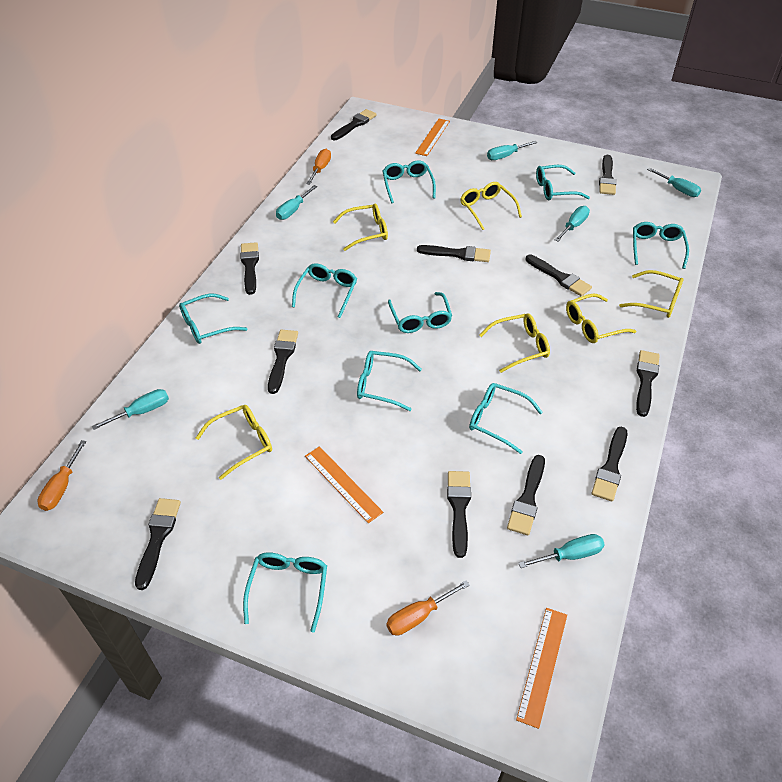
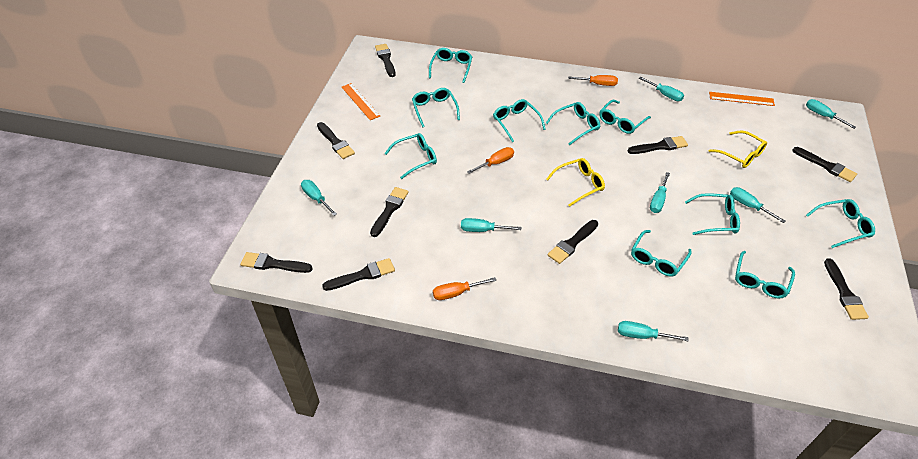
black brush: [135,498,181,590] [240,242,259,295] [268,330,298,394] [331,109,377,140] [417,245,491,262] [447,471,471,558] [507,455,545,535] [526,255,592,296] [591,427,627,502] [599,155,616,195] [636,350,660,417] = 11 -> [240,252,313,273] [317,122,355,159] [322,258,395,291] [370,187,409,237] [375,44,396,77] [547,220,598,264] [628,136,688,154] [792,147,857,182] [824,258,869,320] = 9
orange ruler: [305,446,383,523] [415,119,450,156] [516,608,567,729] = 3 -> [342,83,380,120] [709,92,775,106] = 2
turquoise glasses: [179,294,248,344] [243,552,327,632] [292,263,357,318] [357,351,422,411] [383,160,436,203] [388,292,452,333] [469,383,543,454] [536,165,590,200] [633,222,689,269] = 9 -> [384,133,437,179] [412,88,460,128] [429,48,472,83] [493,99,546,142] [546,102,600,145] [599,100,651,134] [631,230,692,277] [685,193,740,235] [735,251,795,298] [806,199,875,248] = 10
turquoise screwdriver: [92,389,169,430] [276,185,317,220] [487,141,538,160] [518,534,605,568] [555,206,590,242] [647,168,701,197] = 6 -> [301,180,337,216] [461,218,521,232] [618,321,689,341] [639,77,684,101] [650,172,670,213] [730,187,785,223] [806,99,856,129] = 7
yellow glasses: [196,405,272,480] [333,203,388,251] [460,182,522,230] [480,313,550,373] [566,293,636,343] [619,270,684,318] = 6 -> [547,158,605,207] [709,131,767,168] = 2

